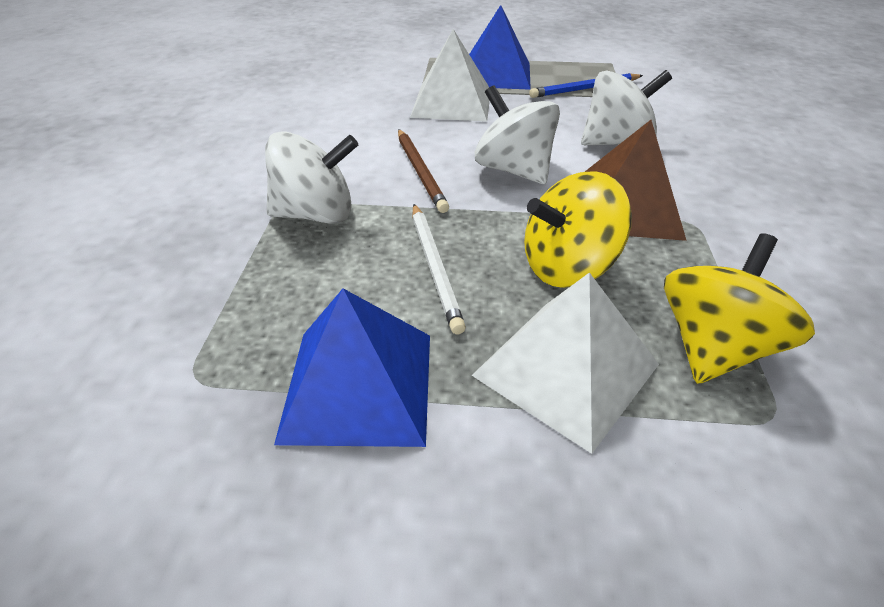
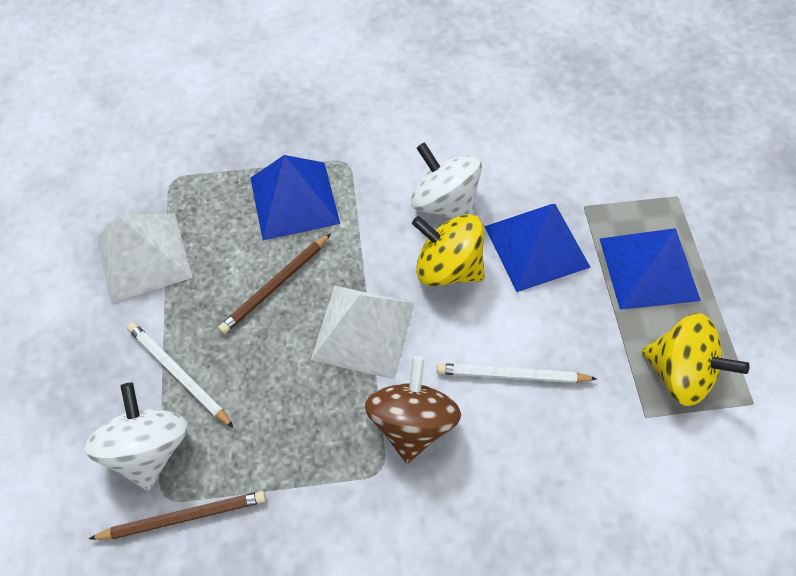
blue pencil: [529,73,643,98] = 1 -> none = 0
blue pyramid: [274,288,430,447] [469,5,531,90] = 2 -> [250,155,340,240] [484,204,591,292] [600,228,701,310] = 3
brown pencil: [398,129,449,213] = 1 -> [89,491,266,540] [218,233,331,334] = 2
brown pyramid: [585,120,687,241] = 1 -> none = 0
brown spinning top: none = 0 -> [365,356,461,463] = 1
white pencil: [413,204,466,334] = 1 -> [127,322,234,428] [437,363,597,383] = 2
white spinning top: [265,131,358,224] [475,85,560,184] [581,70,672,145] = 3 -> [84,382,188,491] [410,142,482,218] = 2

